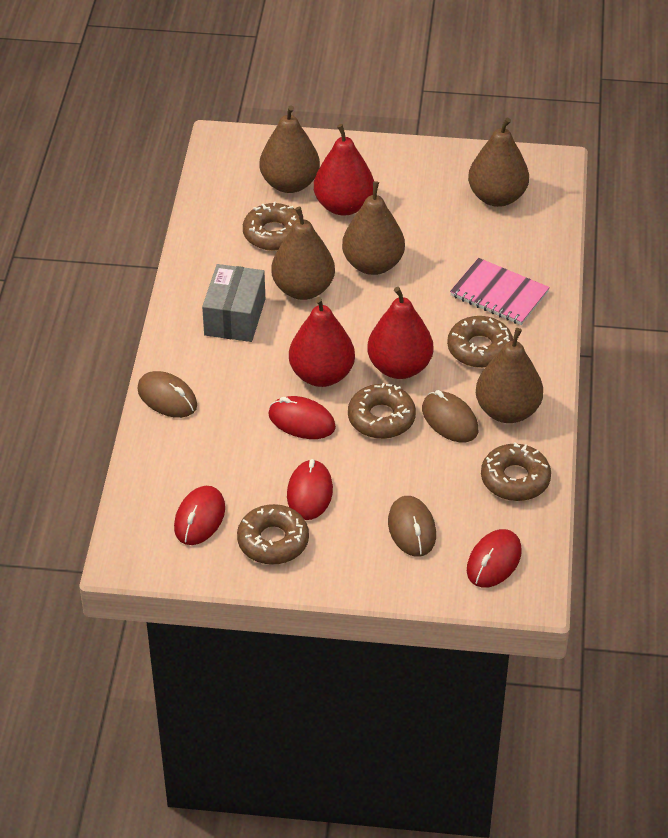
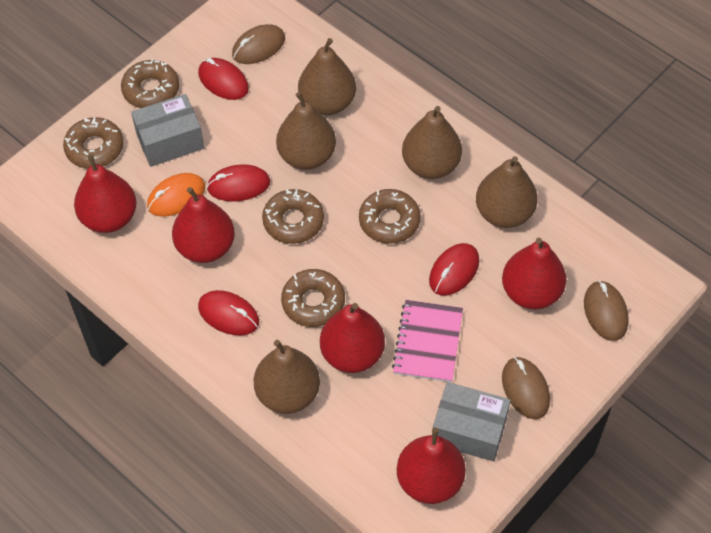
grey box: [202,264,265,342] = 1 -> [131,94,204,167] [433,382,511,461] = 2
orange mouse: none = 0 -> [147,173,205,217] = 1
red pear: [289,297,355,387] [314,124,374,215] [367,287,433,379] = 3 -> [74,154,136,233] [172,187,235,263] [320,303,385,373] [397,428,466,504] [502,238,566,309] = 5

